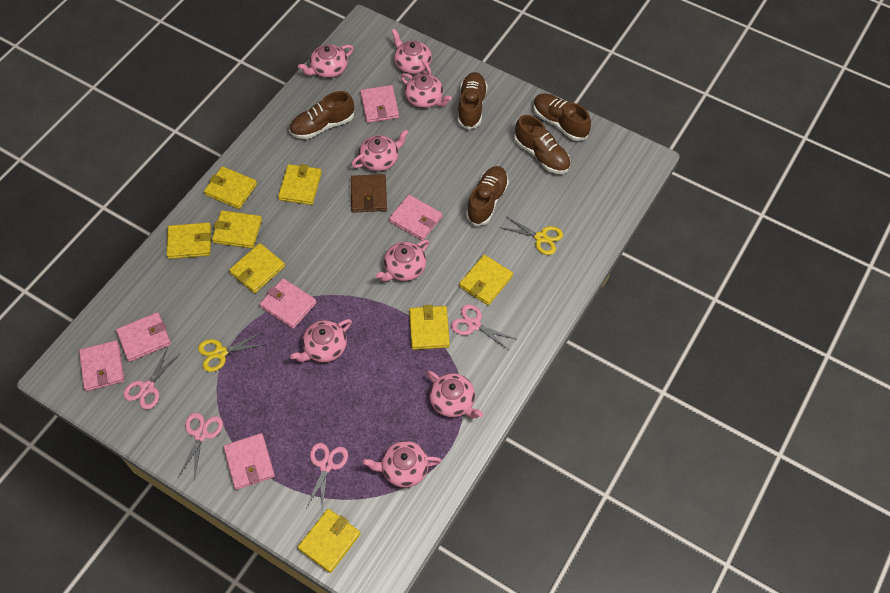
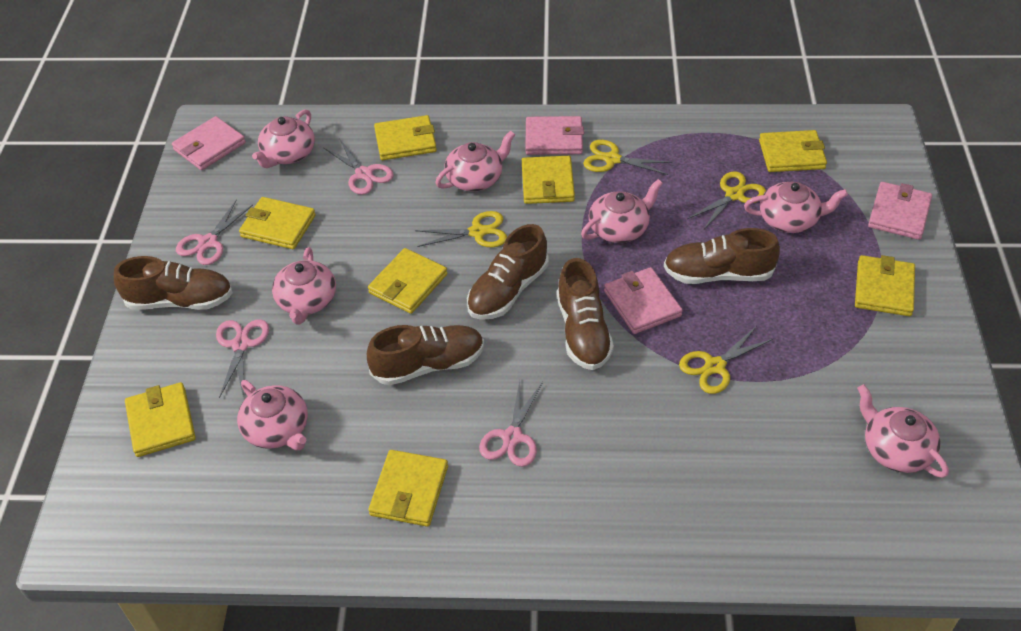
brown wallet: [351,174,387,213] = 1 -> none = 0
pink teapot: [290,319,352,363] [298,44,354,78] [351,129,409,171] [362,441,442,488] [375,239,429,281] [392,29,432,75] [401,73,452,108] [427,371,483,418] = 8 -> [237,380,308,450] [252,109,315,168] [272,247,336,325] [436,131,515,191] [581,179,663,243] [744,182,848,233] [857,384,949,478] = 7
pink wallet: [79,340,124,391] [116,312,171,362] [224,433,275,490] [260,278,317,329] [360,85,399,123] [389,195,442,241] = 6 -> [172,116,246,170] [525,116,584,155] [604,267,683,334] [868,182,932,240] = 4
yellow scissors: [198,332,267,372] [499,216,563,255] = 2 -> [415,211,507,247] [583,140,672,175] [679,326,773,394] [687,171,766,229] = 4

